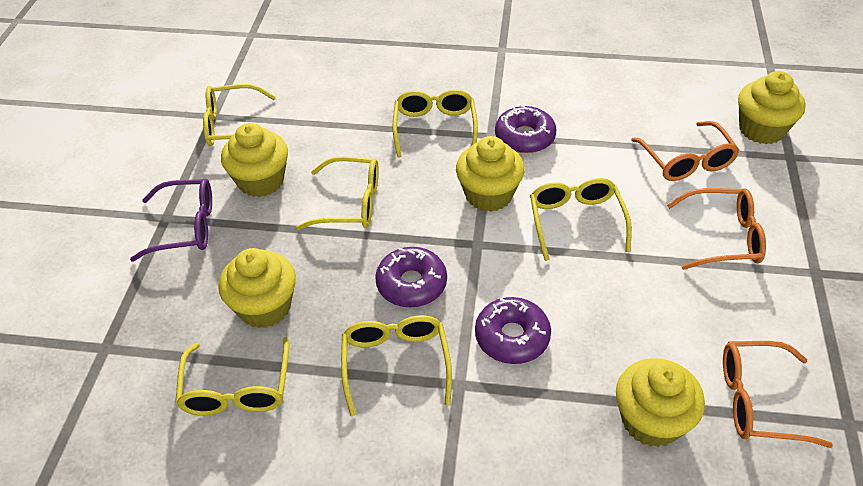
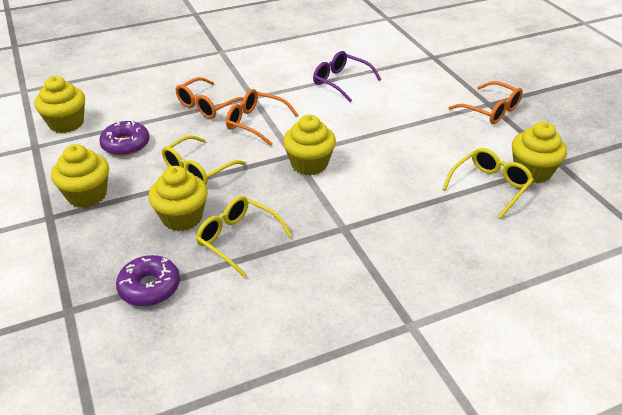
purple donut: [375,247,447,307] [475,297,551,364] [495,105,557,153] = 3 -> [99,121,150,156] [116,255,180,306] = 2
yellow glasses: [175,337,289,416] [203,84,276,146] [296,156,379,230] [341,315,452,416] [393,89,478,157] [530,178,632,261] = 6 -> [162,135,246,185] [196,196,292,277] [443,148,534,219] = 3

